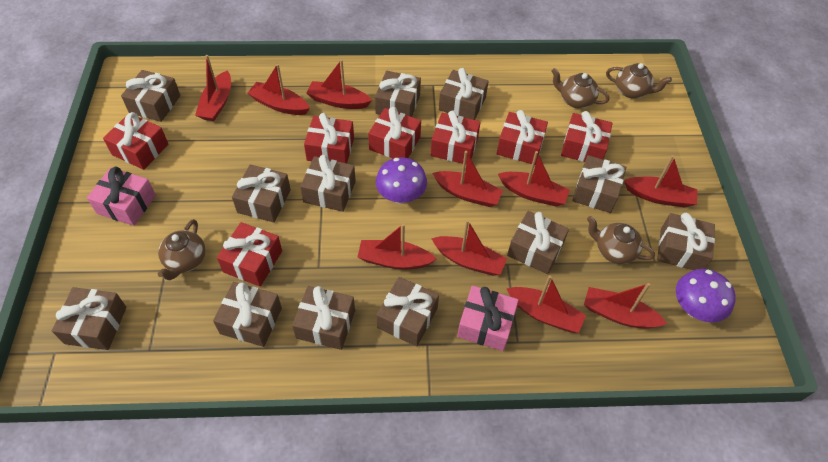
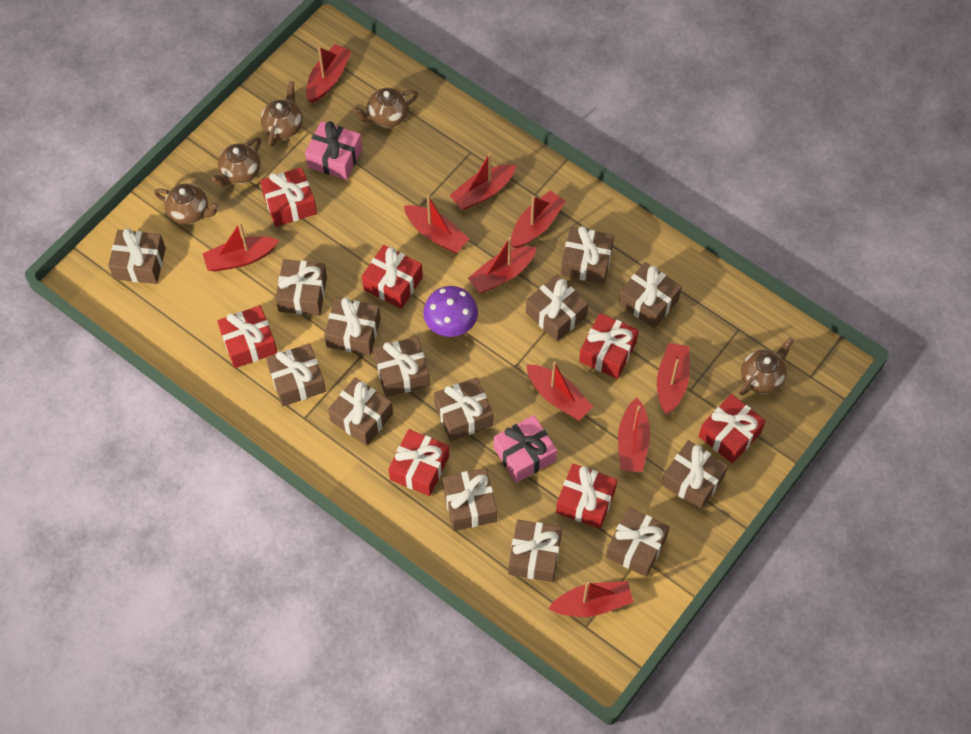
brown gift: [52,287,126,350] [121,70,181,122] [213,282,282,347] [232,165,291,222] [292,286,355,350] [300,155,356,212] [375,71,421,117] [376,277,439,346] [439,68,489,120] [507,211,569,274] [572,155,626,213] [657,213,715,270] = 12 -> [108,228,166,284] [266,343,326,406] [275,259,327,316] [324,297,381,355] [328,377,393,446] [373,337,430,398] [434,377,493,441] [442,468,497,531] [508,520,562,582] [526,275,588,342] [561,226,614,284] [606,507,670,577] [618,262,682,328] [662,440,728,510] = 14
brown teapot: [158,219,205,280] [551,68,609,109] [587,216,655,264] [606,63,672,98] = 4 -> [154,184,219,224] [211,137,261,187] [261,81,303,147] [353,88,418,127] [739,337,794,396] = 5
purple mushroom: [376,157,427,204] [676,269,736,322] = 2 -> [423,286,478,337] = 1

